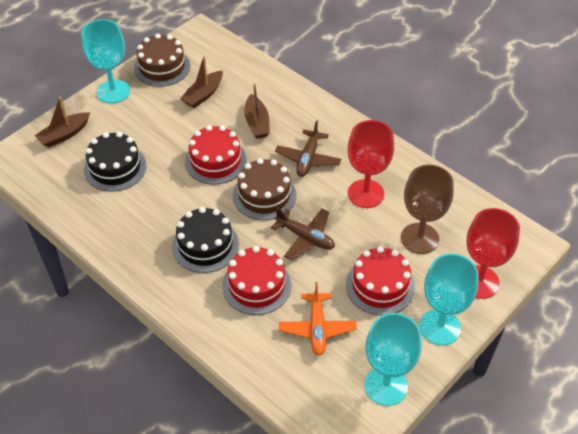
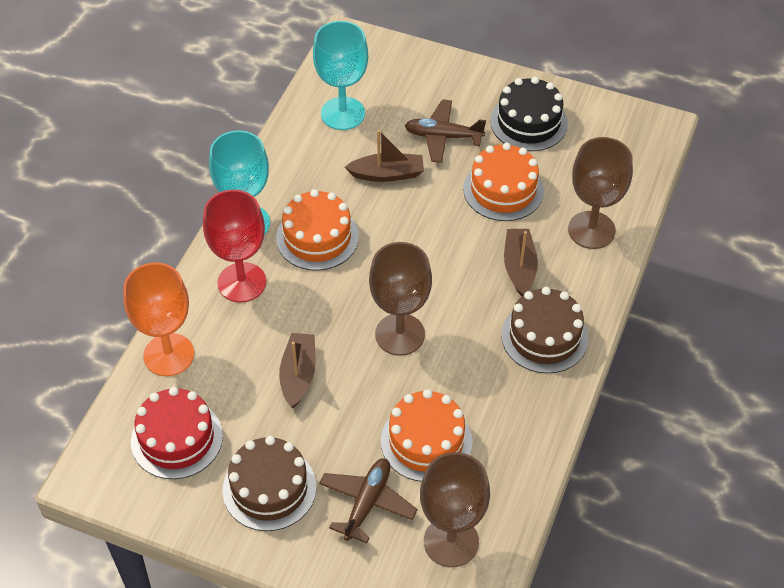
black cake: [84,132,146,192] [172,207,239,273] = 2 -> [490,77,568,151] = 1
brown goblet: [401,165,454,254] = 1 -> [369,242,432,355] [420,452,490,567] [568,137,633,249] = 3
orange cake: none = 0 -> [276,189,359,271] [381,389,472,482] [463,143,544,221] = 3
orange goblet: none = 0 -> [123,263,194,376] = 1
orange plane: [279,282,357,356] = 1 -> none = 0
red cake: [185,125,247,185] [222,246,291,315] [346,246,415,315] = 3 -> [131,387,223,479] = 1
red goblet: [348,120,394,208] [466,208,520,299] = 2 -> [203,190,266,302] = 1
turquoise goblet: [81,19,130,103] [365,313,422,406] [419,254,479,345] = 3 -> [209,130,270,235] [313,21,368,130] = 2

